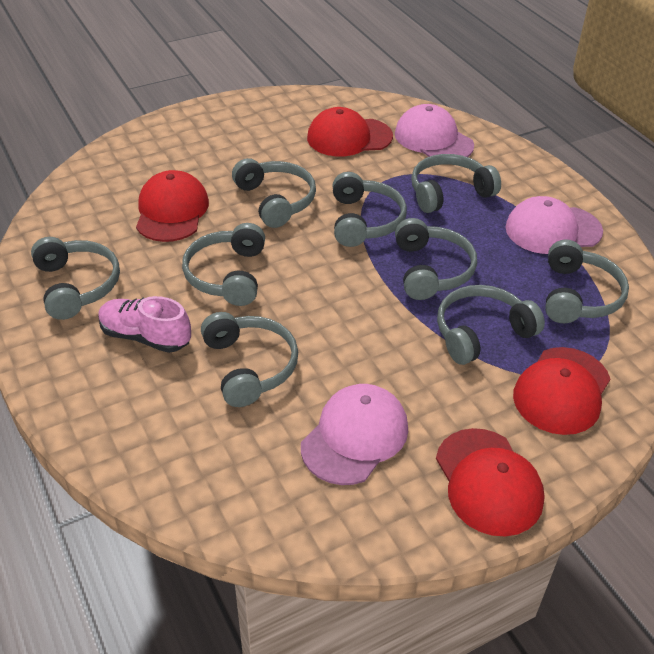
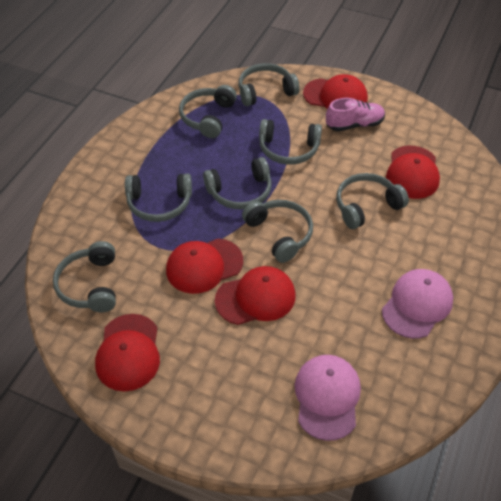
grey headphones: [31,237,120,320] [182,223,265,306] [201,312,298,407] [232,158,316,228] [333,172,407,247] [395,218,477,300] [411,154,501,213] [437,285,545,365] [545,240,629,323] = 9 -> [53,241,116,312] [125,173,192,222] [179,85,237,138] [203,157,272,209] [238,63,300,106] [242,200,313,263] [259,119,322,164] [336,173,409,229] = 8
pink cap: [301,384,408,485] [395,104,474,157] [506,196,603,254] = 3 -> [295,355,361,441] [382,269,453,339] = 2
red cap: [136,170,209,242] [307,107,393,157] [436,428,545,537] [513,347,610,435] = 4 -> [95,314,160,391] [166,238,243,294] [215,266,296,325] [303,74,368,109] [386,146,440,199] = 5

